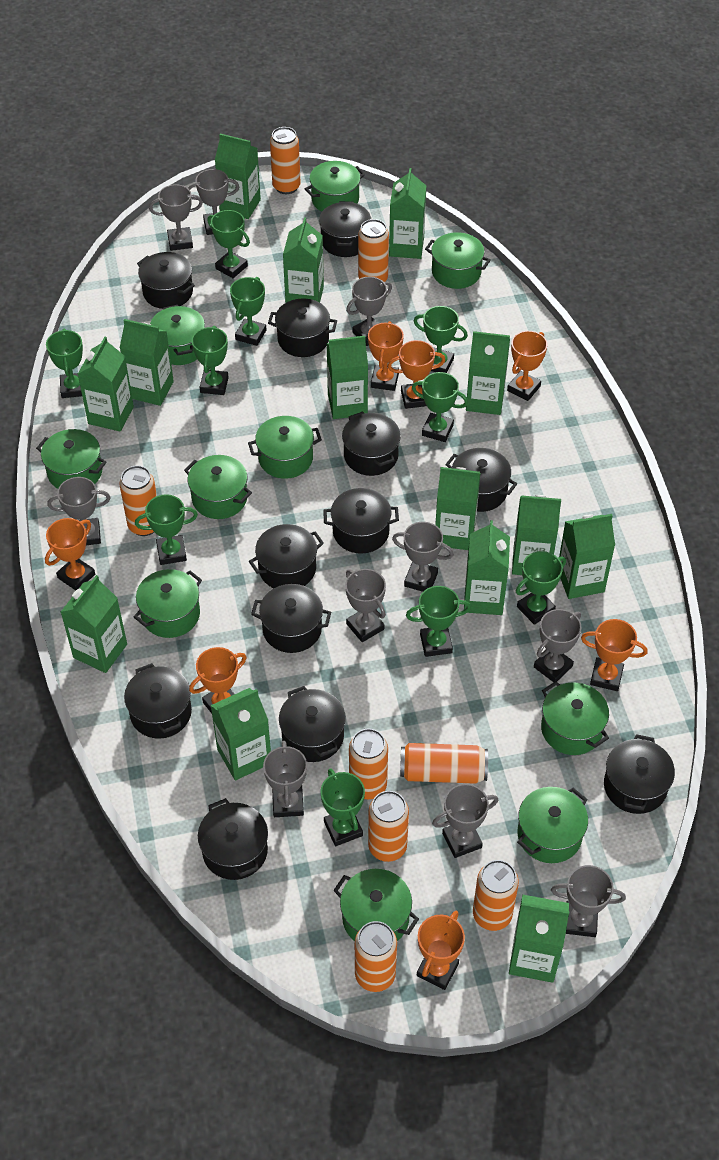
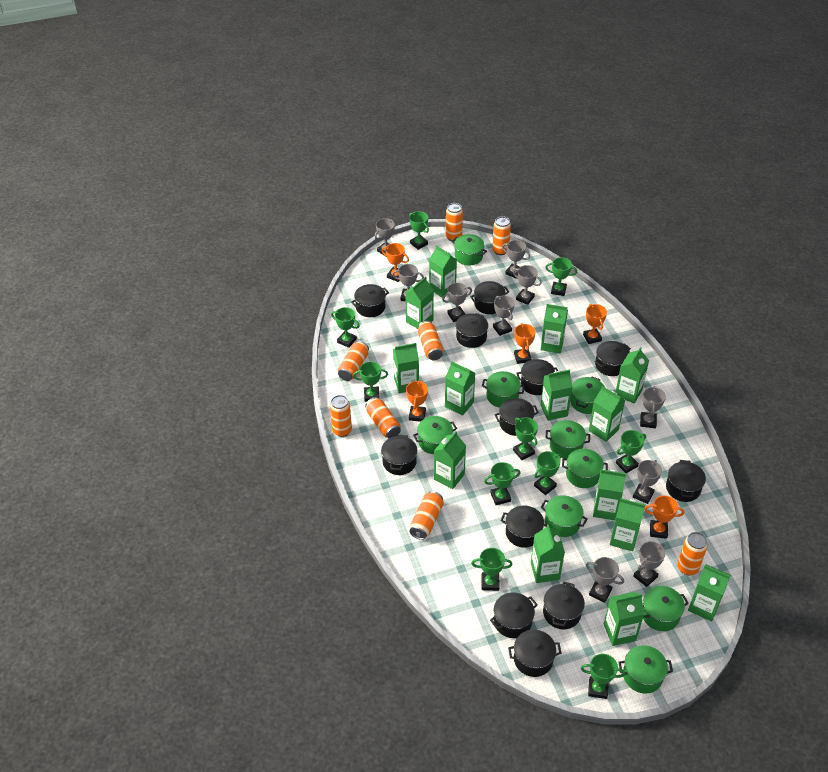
green pot: [36,429,107,489] [134,569,202,638] [150,305,205,365] [184,455,252,519] [248,416,322,479] [305,161,365,212] [333,869,419,941] [425,232,490,289] [517,787,588,863] [541,681,609,755] = 10 -> [413,416,457,454] [452,234,487,266] [482,371,525,408] [541,495,588,537] [545,420,590,459] [562,449,608,488] [570,376,605,414] [619,645,673,694] [643,586,689,631] = 9
orange trophy: [45,518,95,591] [189,647,247,713] [368,321,404,391] [388,340,445,409] [417,911,465,990] [507,331,548,401] [581,619,648,691] = 7 -> [382,243,409,282] [406,380,428,422] [514,323,536,364] [583,304,607,344] [644,496,684,539] = 5

